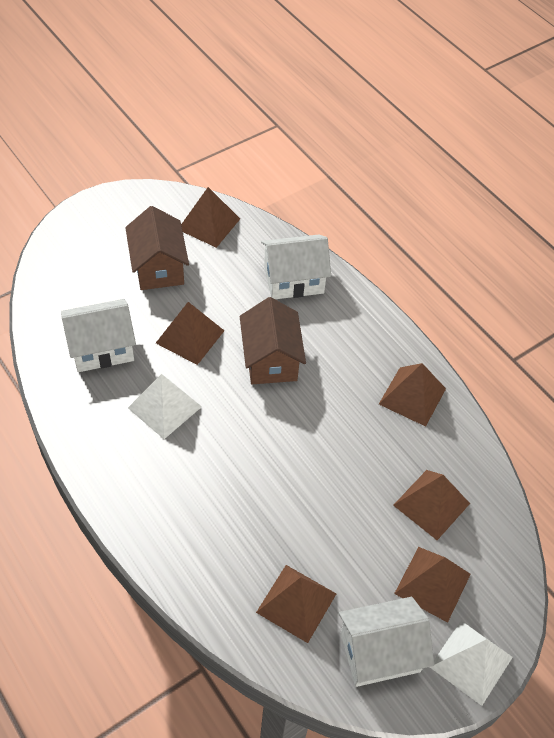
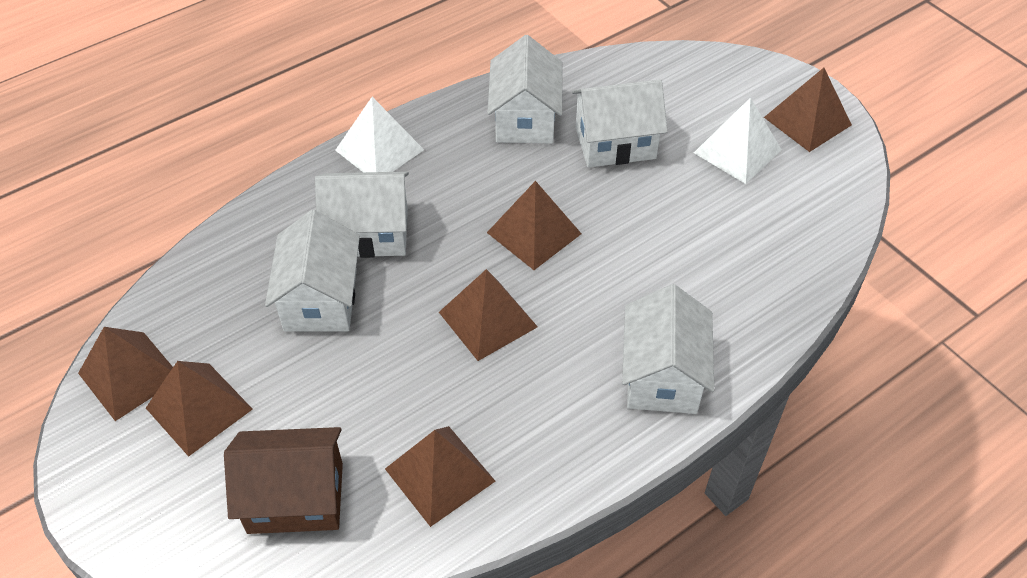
brown house: [125,206,189,290] [240,297,306,384] = 2 -> [224,427,343,534] = 1
white house: [61,299,136,372] [261,235,331,299] [339,597,434,687] = 3 -> [265,210,360,331] [315,171,409,258] [487,35,562,143] [572,79,668,168] [622,284,714,414] = 5

